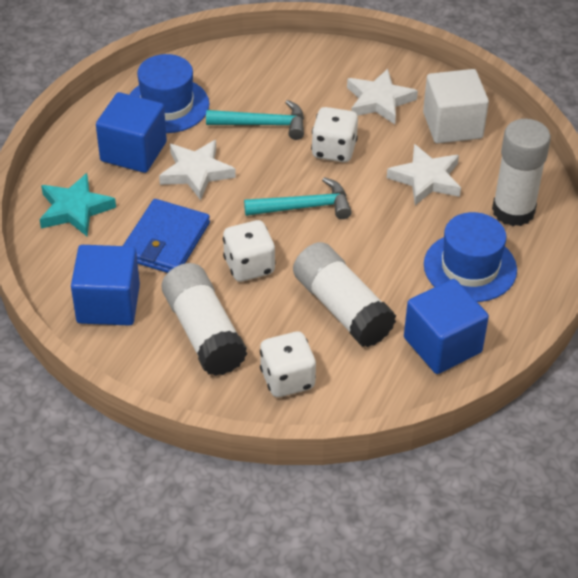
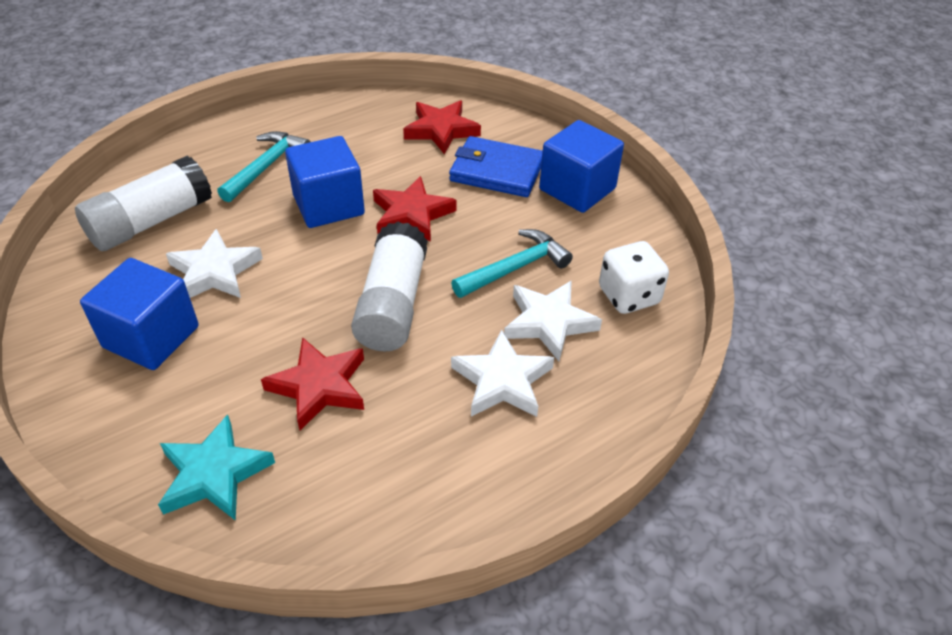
blue hat: [129,54,209,133] [424,212,517,302] = 2 -> none = 0
red star: none = 0 -> [261,337,364,430] [373,176,457,242] [403,100,481,154] = 3
white cube: [423,69,489,144] = 1 -> none = 0
white dice: [223,220,276,282] [260,331,316,397] [311,107,358,162] = 3 -> [599,241,669,314] = 1
white glue stick: [162,263,247,376] [293,242,396,347] [492,119,551,226] = 3 -> [75,156,212,251] [351,222,428,352] = 2

